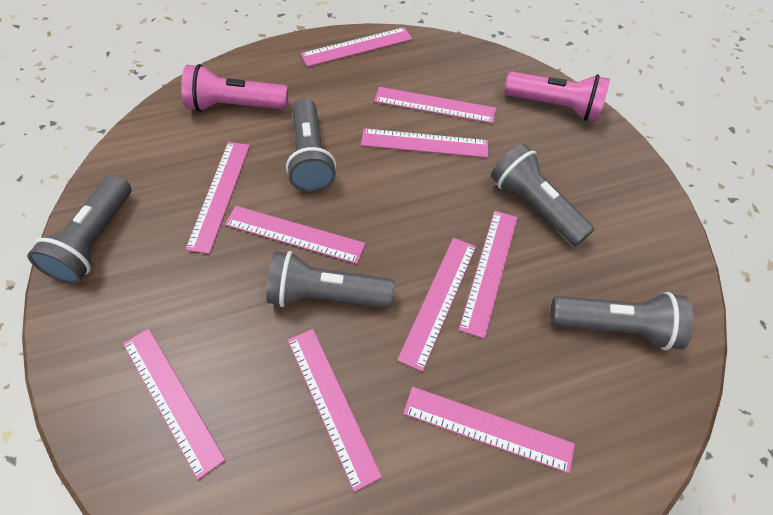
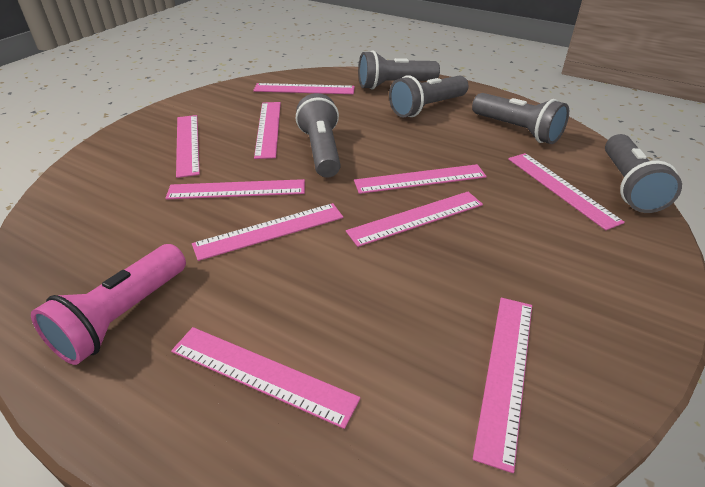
pink flashlight: [181,64,288,112] [504,71,610,121] = 2 -> [31,244,186,365] = 1

